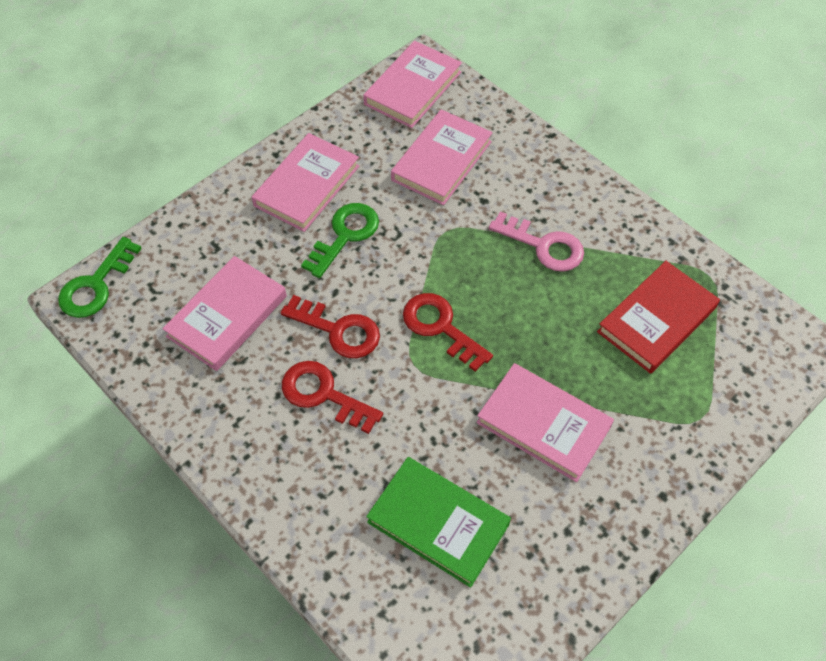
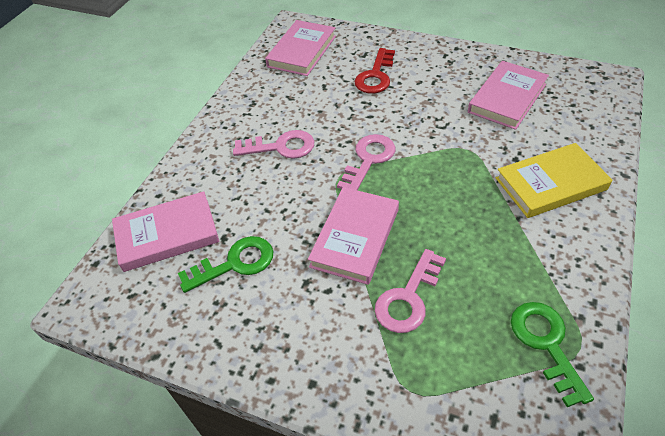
green book: [366,457,511,587] = 1 -> none = 0
pink book: [162,256,287,371] [252,133,359,232] [363,41,462,128] [391,109,492,205] [476,363,614,482] = 5 -> [112,191,219,272] [265,20,336,76] [308,187,399,285] [468,61,549,130] = 4
pink key: [489,211,584,272] = 1 -> [233,130,314,159] [337,134,395,190] [375,249,446,333] = 3
red book: [597,261,720,374] = 1 -> none = 0
red key: [281,295,380,358] [282,361,383,434] [403,293,493,372] = 3 -> [354,48,395,93] = 1
yellow book: none = 0 -> [496,143,612,218] = 1

